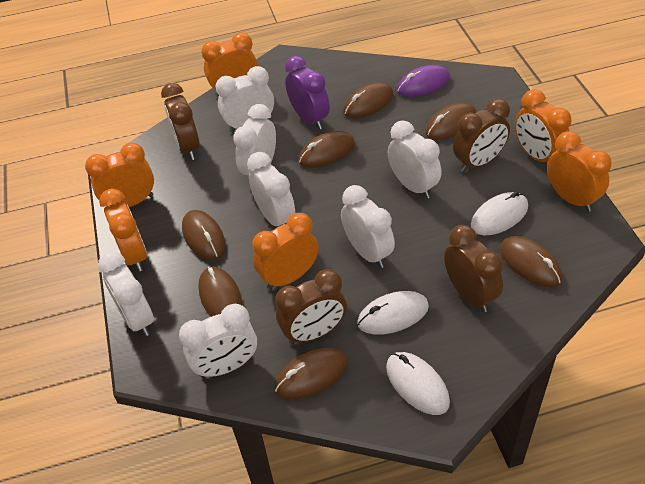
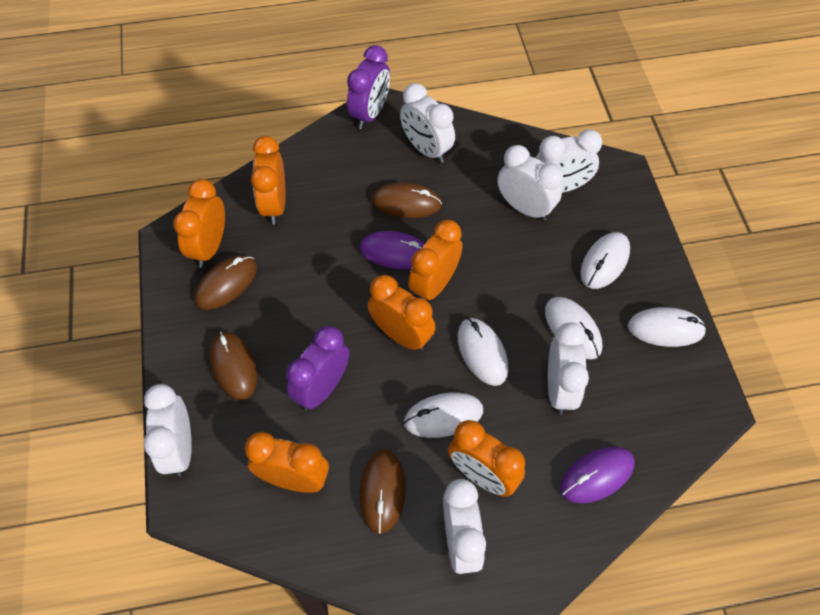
brown clock: [161,83,200,160] [276,269,347,344] [444,225,503,312] [453,99,510,172] = 4 -> none = 0
brown mouse: [182,210,225,260] [198,267,243,317] [275,348,348,399] [298,131,355,168] [343,82,394,118] [425,102,476,140] [500,236,562,287] = 7 -> [194,255,257,310] [210,331,258,400] [359,449,406,534] [372,182,442,218] = 4
purple clock: [285,56,330,130] = 1 -> [286,326,349,411] [347,45,390,129] = 2
purple mouse: [397,65,450,97] = 1 -> [360,231,425,269] [560,447,634,504] = 2
white clock: [98,251,154,336] [179,304,257,378] [215,66,274,133] [233,104,276,176] [247,152,295,226] [341,185,395,268] [388,120,441,199] = 7 -> [143,384,192,477] [400,83,455,163] [443,479,486,574] [497,145,563,221] [535,129,602,193] [548,322,589,415] = 6
white mouse: [357,291,429,335] [386,352,450,415] [471,192,528,235] = 3 -> [404,393,483,438] [457,318,508,386] [545,297,602,360] [580,232,630,289] [628,307,707,347] = 5

